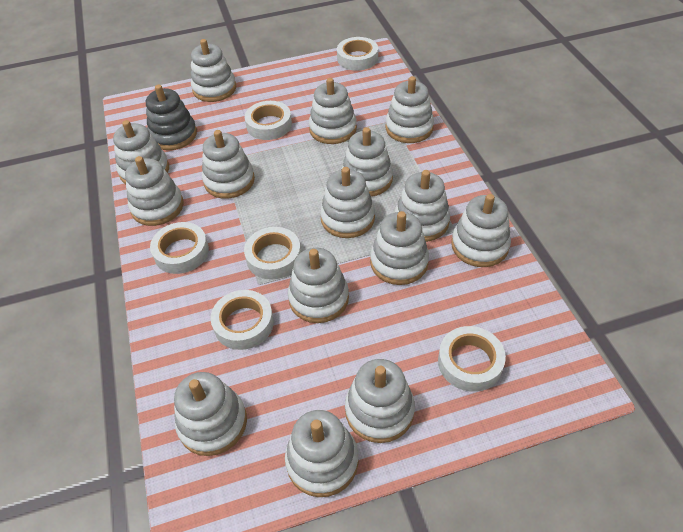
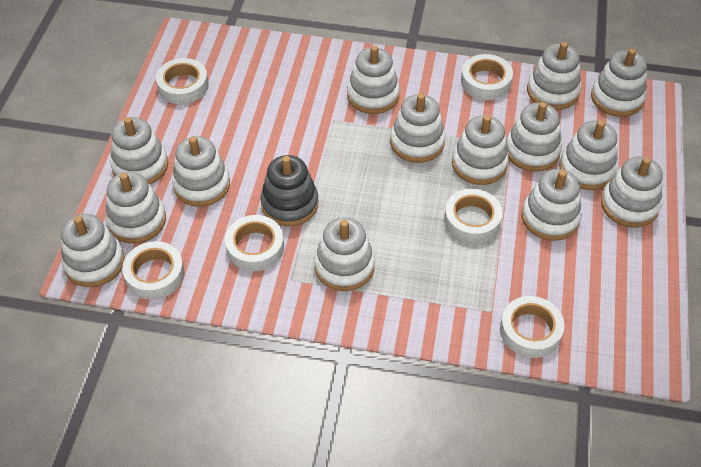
white stacking toy: [113,120,169,184] [125,156,184,226] [174,372,247,456] [191,39,236,102] [202,130,255,199] [285,410,359,497] [288,248,349,323] [309,78,357,144] [320,167,375,238] [342,127,393,197] [345,359,415,443] [370,211,429,285] [385,76,434,143] [394,170,450,242] [451,194,511,267] = 15 -> [61,214,125,287] [106,172,166,244] [110,117,168,185] [172,136,230,207] [314,217,375,291] [347,46,400,114] [390,93,445,163] [452,115,509,185] [506,102,562,172] [522,169,582,241] [527,42,581,110] [559,120,618,190] [591,48,647,117] [601,156,663,228] = 14

